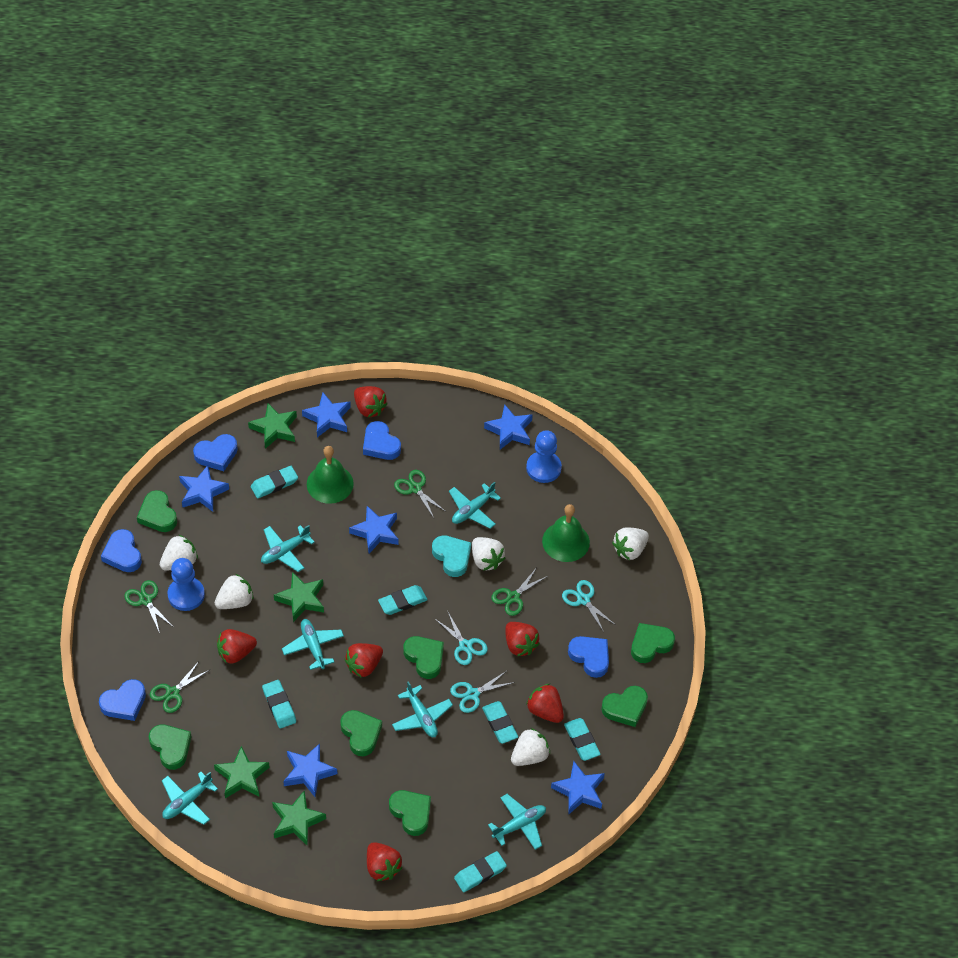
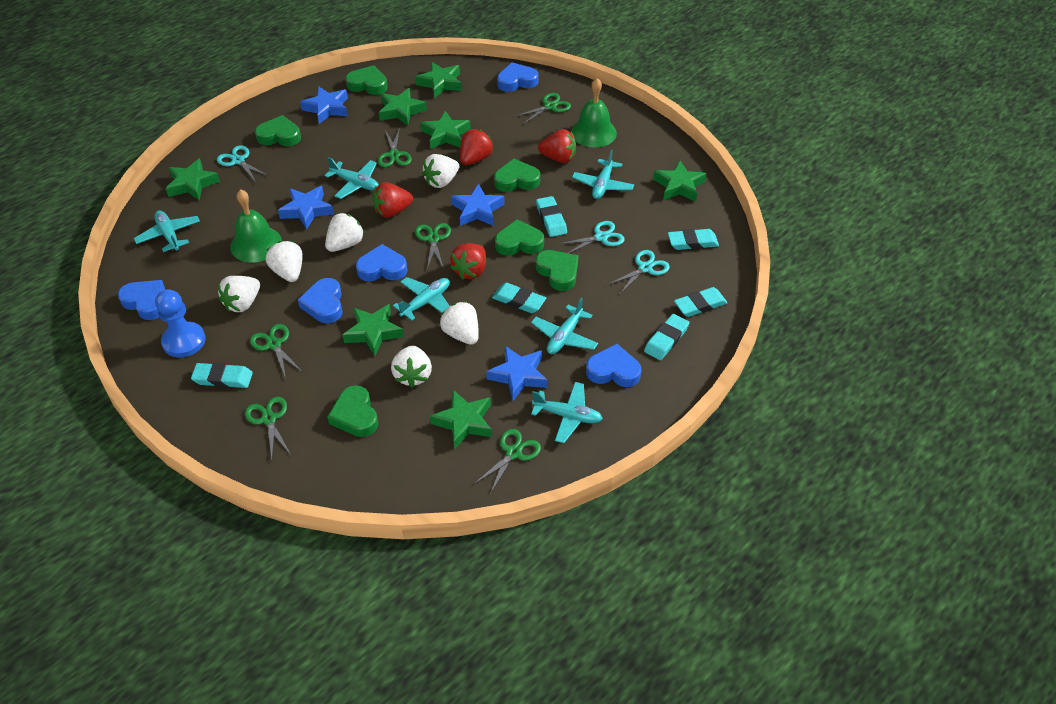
blue pawn: [167,558,205,611] [526,430,562,483] = 2 -> [155,289,206,357] = 1
blue star: [179,465,229,512] [283,743,337,797] [302,392,351,437] [349,506,398,553] [484,404,533,450] [551,761,605,815] = 6 -> [278,186,334,229] [300,86,348,124] [451,183,505,226] [486,346,548,400] = 4
green heart: [137,490,177,532] [149,724,192,770] [340,710,382,756] [389,790,431,836] [404,636,444,679] [601,686,648,727] [631,623,675,663] = 7 -> [255,115,301,146] [327,385,378,437] [345,65,388,95] [494,159,540,192] [495,219,544,256] [536,250,578,291] = 6
green scissors: [124,580,172,633] [150,661,209,713] [394,470,445,518] [491,567,548,616] = 4 -> [245,397,291,459] [250,324,301,379] [378,128,412,167] [415,223,451,269] [474,429,541,494] [516,93,571,124] = 6
green star: [214,746,270,798] [248,403,297,449] [272,791,326,846] [274,572,324,622] = 4 -> [166,158,220,200] [343,304,404,356] [379,88,427,126] [415,62,462,98] [420,111,471,149] [430,390,492,449] [653,161,707,202] = 7
red strawberry: [217,629,257,664] [344,643,383,677] [354,386,387,417] [367,842,402,881] [505,622,540,656] [526,684,564,723] = 6 -> [373,182,413,218] [450,243,486,279] [460,129,493,165] [538,129,576,163] = 4
turquoise heart: [432,535,471,577] = 1 -> none = 0
white strawberry: [160,535,198,571] [215,574,254,609] [472,537,505,571] [511,728,550,766] [612,528,649,560] = 5 -> [218,276,260,312] [266,241,303,282] [325,213,365,252] [391,346,432,388] [422,154,459,188] [440,301,479,345] = 6

